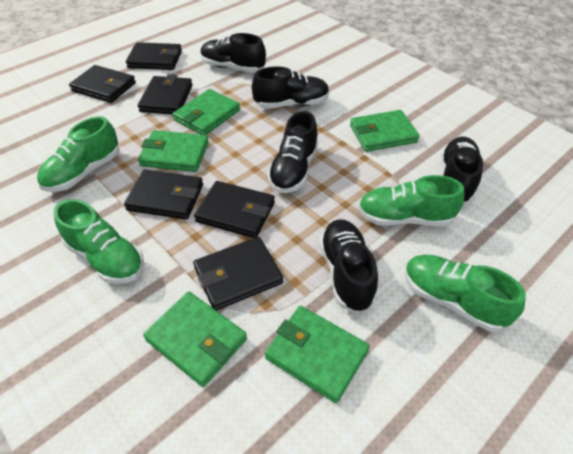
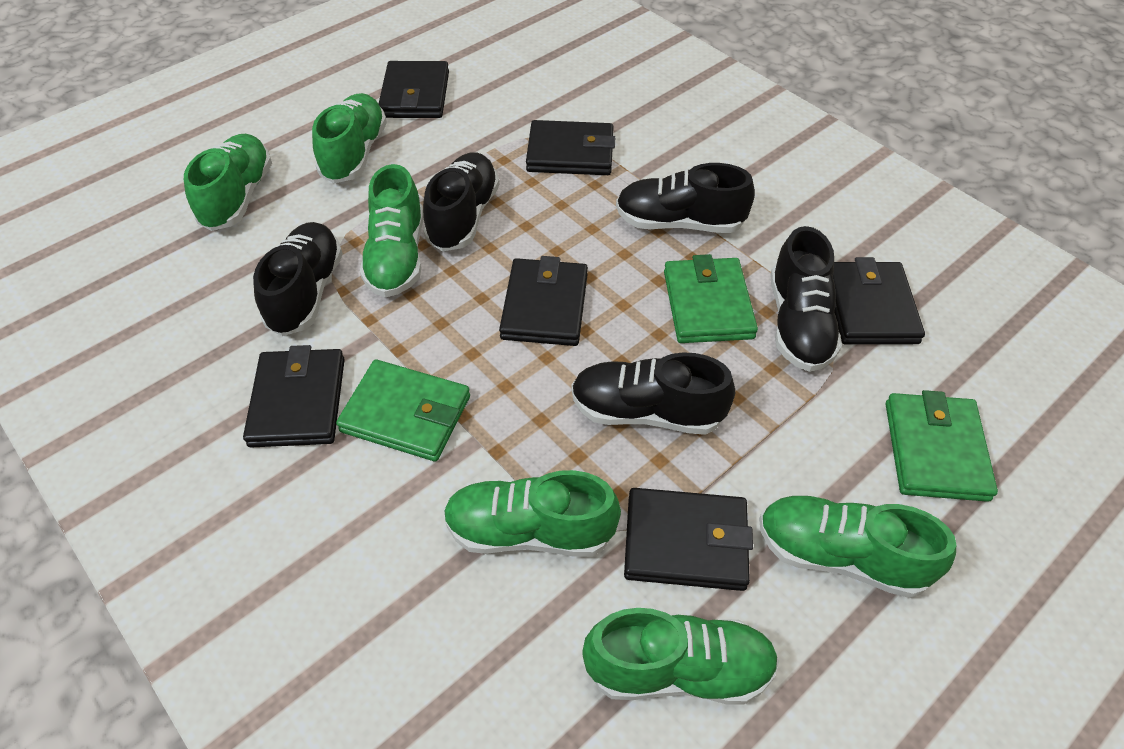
green shoe: [37,116,119,192] [54,199,144,284] [358,175,464,226] [404,255,526,331] = 4 -> [184,134,272,231] [312,93,387,183] [360,164,423,297] [444,470,621,557] [582,608,779,705] [759,496,956,598] = 6
green wallet: [138,130,209,172] [143,292,247,387] [173,89,240,135] [265,306,370,403] [350,110,419,152] = 5 -> [336,359,470,461] [664,254,758,343] [886,390,998,502] = 3

